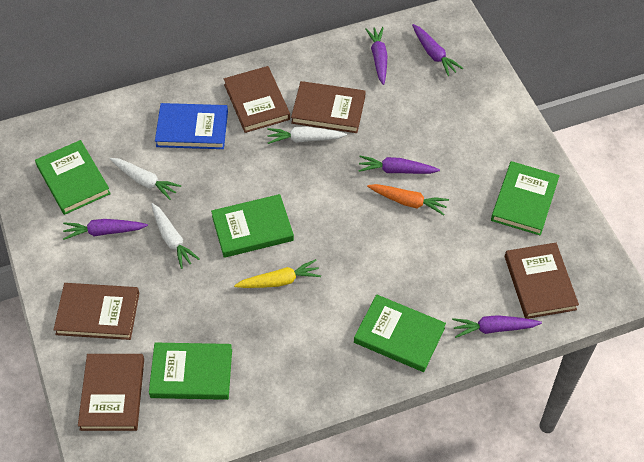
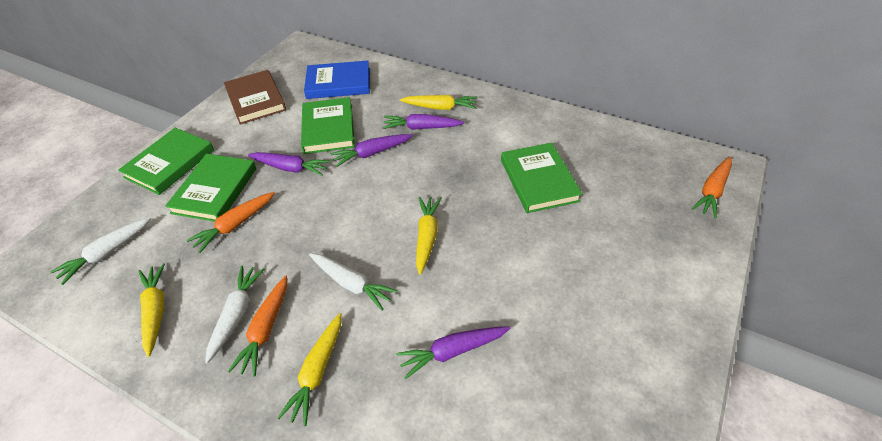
brown book: [53,283,139,340] [78,354,144,431] [224,66,290,133] [291,81,366,133] [505,243,579,319] = 5 -> [224,70,286,125] = 1
green book: [35,140,111,215] [149,343,232,400] [211,194,294,258] [354,294,446,372] [491,161,560,236] = 5 -> [118,128,214,195] [165,154,256,222] [301,97,355,154] [501,143,582,213] = 4
orange carrot: [367,184,449,215] = 1 -> [187,192,275,253] [228,276,287,377] [691,156,732,219] = 3
purple carrot: [63,219,148,240] [358,156,440,174] [365,27,388,85] [412,24,463,76] [452,315,542,338] = 5 -> [248,152,330,176] [330,134,413,167] [382,114,464,130] [396,326,510,379] = 4
yellow carrot: [234,259,321,288] = 1 -> [138,263,165,357] [278,313,342,426] [400,95,477,110] [416,197,442,275] = 4

